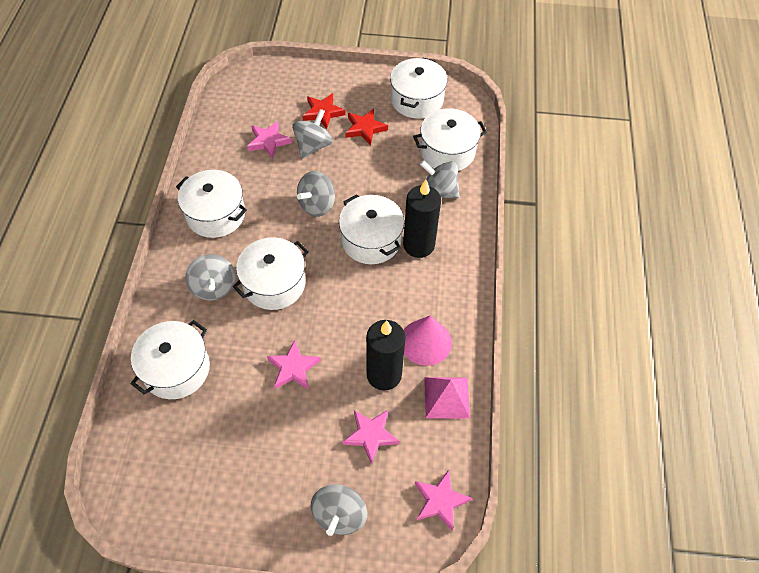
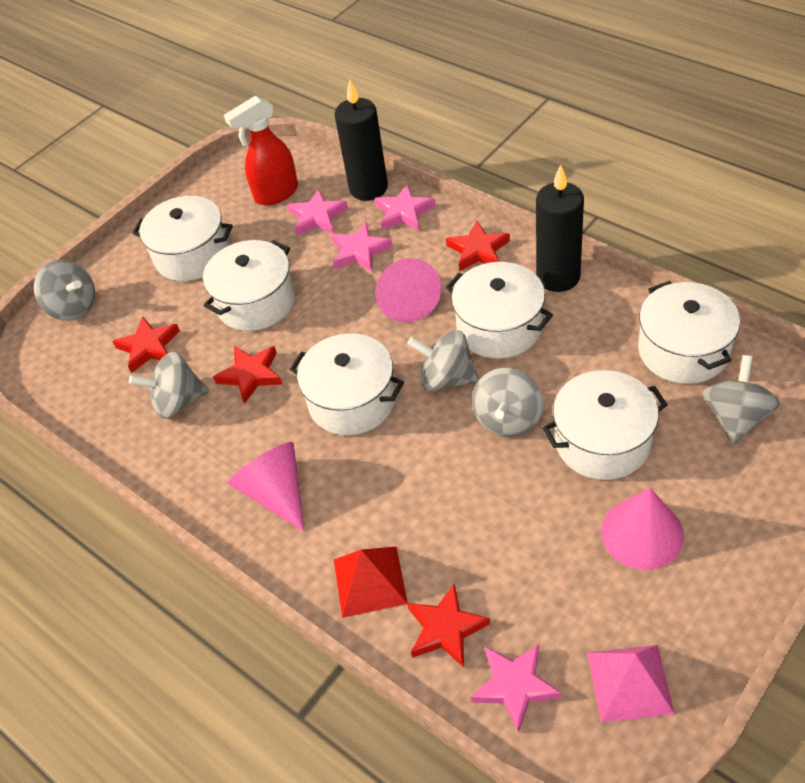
pink cone: [404,316,452,366] = 1 -> [228,442,304,531] [375,258,442,323] [601,488,684,570] = 3
red pyramid: none = 0 -> [334,546,408,618] = 1
red spray bottle: none = 0 -> [224,95,298,206] = 1
red star: [303,93,346,129] [345,109,388,146] = 2 -> [112,316,180,373] [213,346,282,404] [407,583,490,667] [446,221,510,272] = 4

